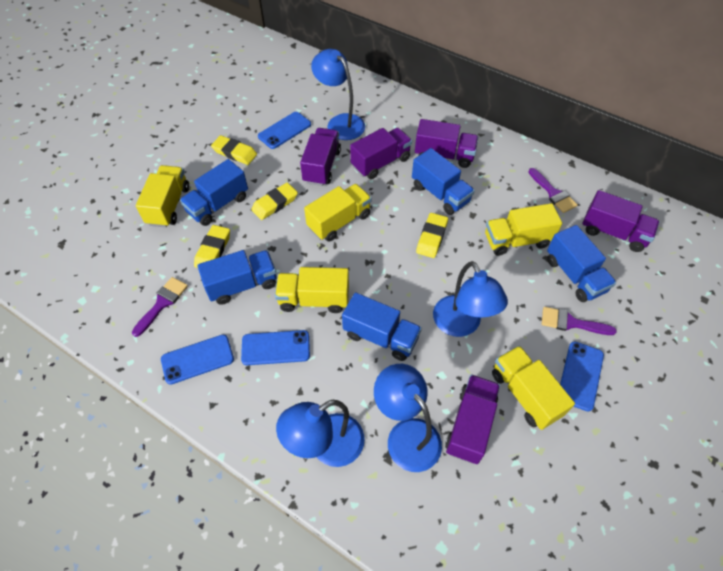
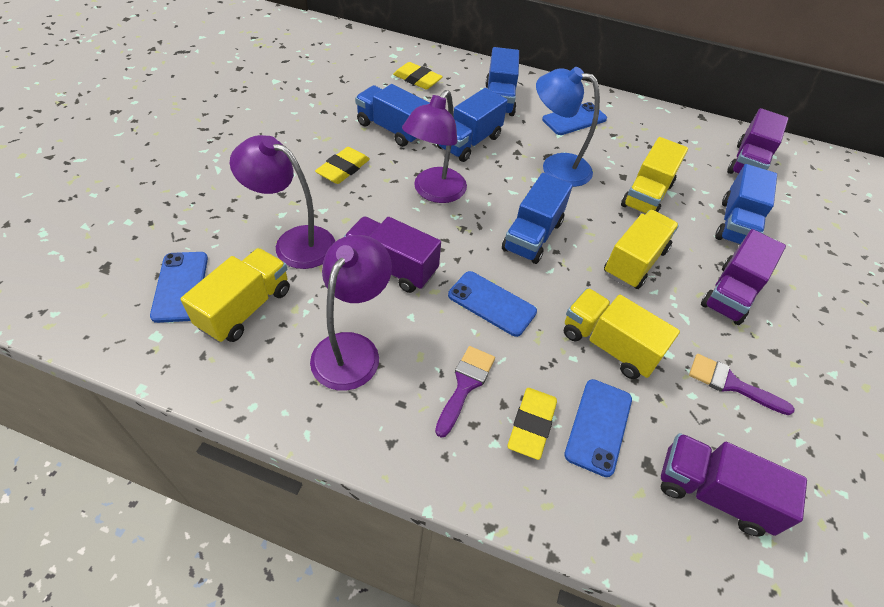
blue lamp: [276,400,365,467] [311,49,365,140] [374,364,442,472] [433,261,508,337] = 4 -> [536,67,600,187] = 1
purple brush: [132,277,188,337] [528,168,578,213] [542,307,617,335] = 3 -> [435,346,495,438] [689,354,795,415] = 2
purple lamp: none = 0 -> [230,135,335,269] [310,235,392,391] [402,90,467,203] = 3
purple truck: [300,128,341,186] [350,128,412,179] [415,119,478,168] [445,375,500,464] [583,190,660,252] = 5 -> [344,216,441,293] [661,433,807,536] [701,229,786,325] [727,108,789,175] = 4
yellow eraser: [194,225,230,268] [211,135,257,165] [251,183,298,220] [416,213,448,258] = 4 -> [315,147,370,184] [393,62,443,89] [508,388,557,460] = 3
yellow truck: [136,165,189,227] [275,267,349,313] [304,184,372,242] [485,203,562,256] [492,346,575,430] = 5 -> [180,248,290,343] [564,288,680,379] [604,210,679,289] [621,137,688,214] = 4

